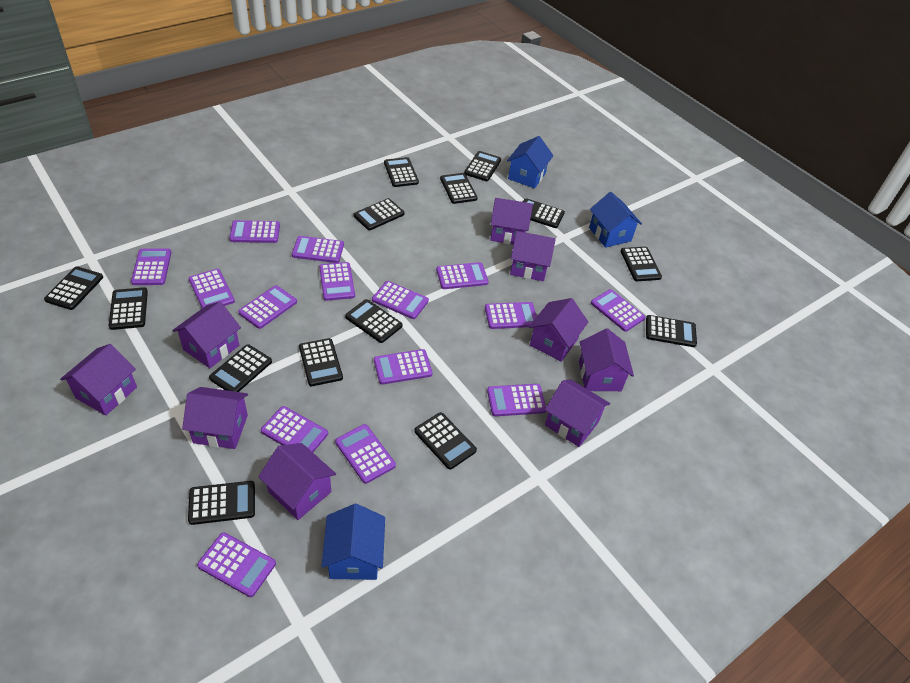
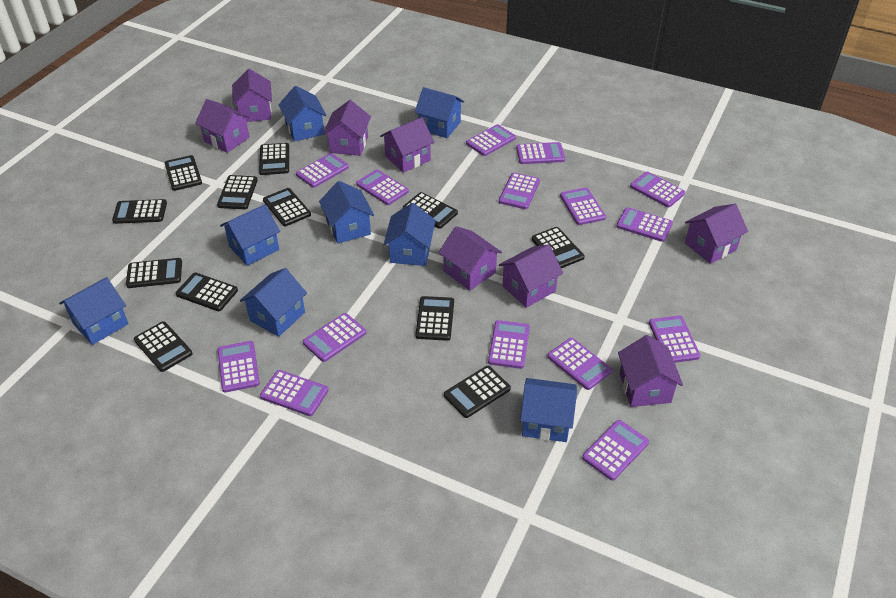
black calculator: [44,266,103,310] [109,287,148,330] [188,481,255,525] [209,344,272,392] [299,338,343,386] [345,299,402,343] [354,198,404,230] [384,157,419,187] [414,412,477,470] [440,173,478,204] [464,151,501,181] [523,198,565,228] [621,247,662,281] [646,315,697,347] = 14 -> [112,199,167,224] [126,258,182,288] [134,321,192,372] [164,155,202,191] [176,273,238,311] [217,175,258,209] [259,143,289,175] [263,188,311,226] [403,192,458,229] [416,296,454,341] [444,366,511,418] [532,227,585,268] = 12
blue house: [322,504,385,580] [507,136,554,189] [589,192,642,248] = 3 -> [59,277,128,345] [220,204,280,266] [240,268,307,337] [279,86,327,142] [319,181,374,244] [384,203,436,266] [415,87,464,138] [520,378,577,442] = 8
purple house: [60,344,137,416] [172,302,241,368] [182,387,248,449] [258,443,336,520] [491,198,533,245] [510,231,556,281] [529,298,588,362] [545,379,610,447] [579,328,634,391] = 9 -> [195,99,250,153] [232,69,272,122] [323,100,371,156] [380,117,434,173] [438,226,502,291] [499,244,563,308] [618,335,683,407] [685,204,748,264] = 8

